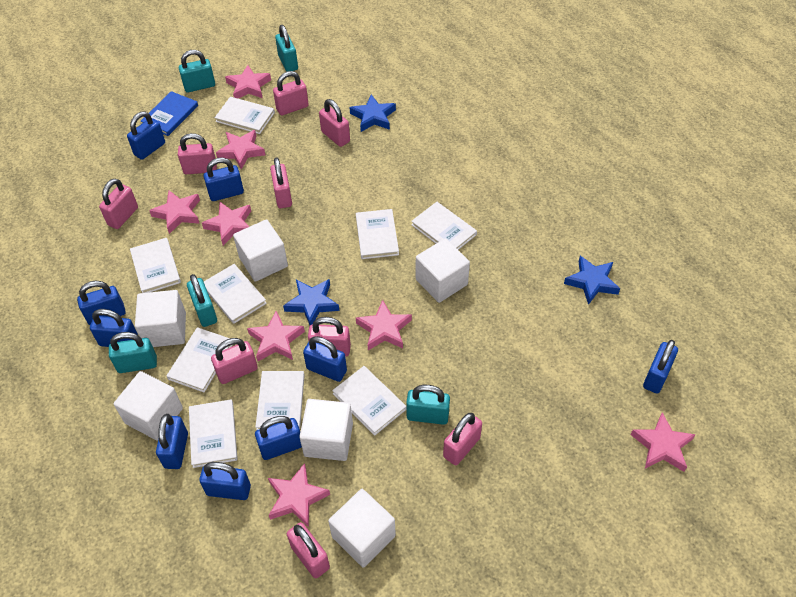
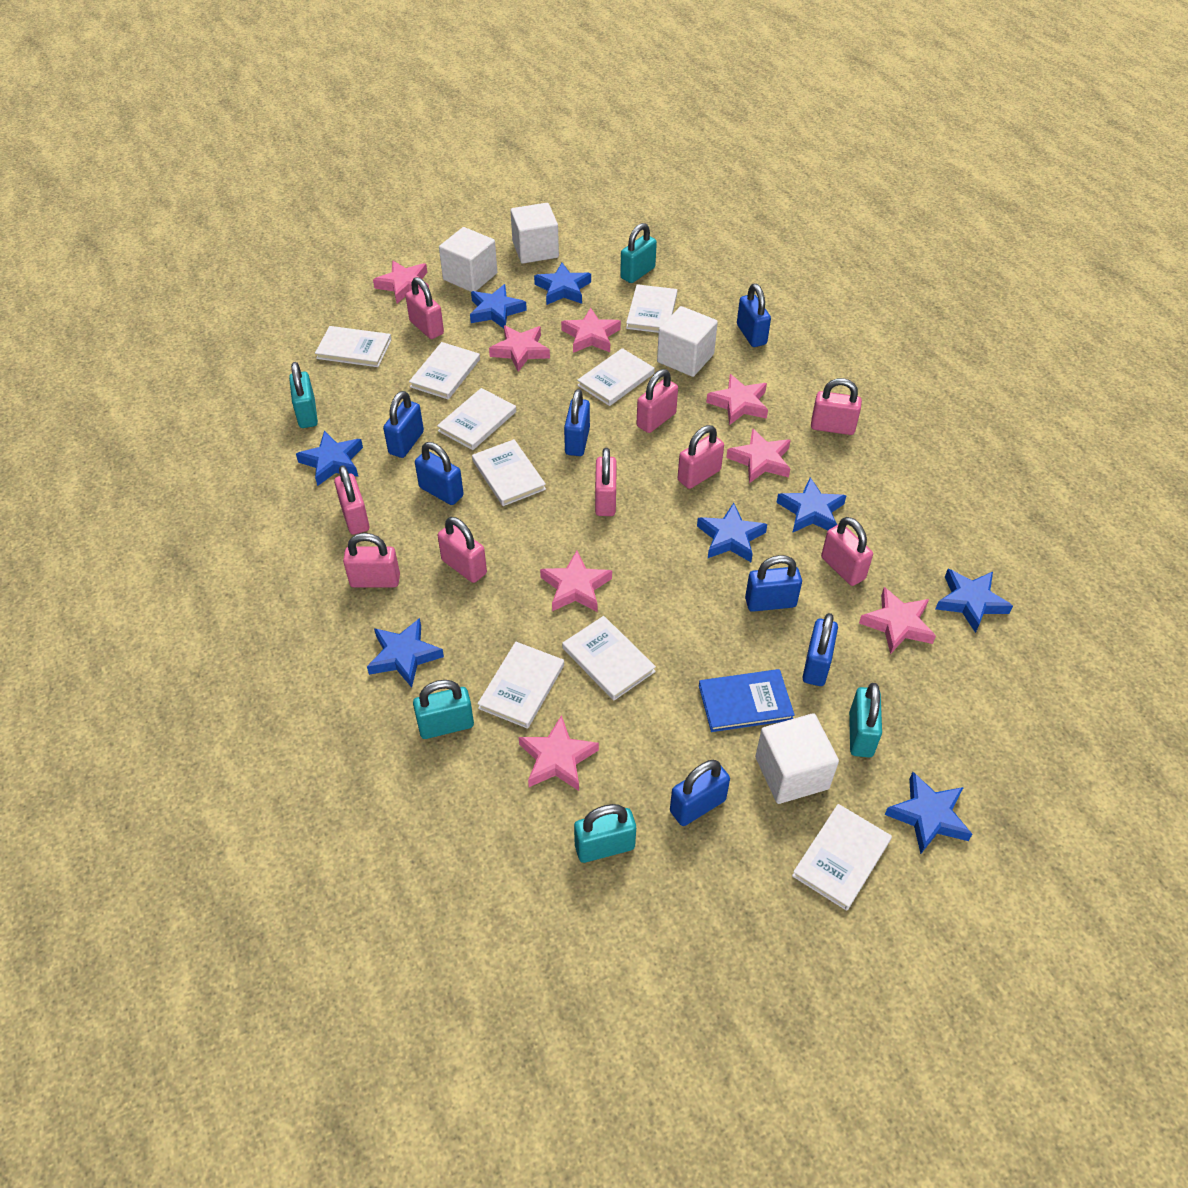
blue padlock: [77,281,126,325] [90,309,138,347] [127,112,165,160] [156,414,188,469] [199,462,251,500] [203,157,244,201] [255,416,302,460] [303,336,347,382] [643,340,678,393] = 9 -> [383,391,424,458] [415,442,464,505] [564,389,590,456] [670,760,730,826] [737,284,771,347] [745,555,802,612] [802,613,838,686] = 7
blue star: [283,279,339,325] [349,94,396,132] [564,256,620,305] = 3 -> [296,431,363,486] [367,618,444,688] [470,284,527,328] [534,263,591,305] [697,503,767,562] [776,477,846,533] [885,772,972,854] [936,569,1013,633] = 8
white cube: [114,371,183,441] [135,290,186,347] [233,219,288,282] [299,399,353,461] [328,489,396,568] [416,238,470,303] = 6 -> [439,227,497,292] [511,203,559,263] [657,306,718,377] [755,713,839,804] = 4

